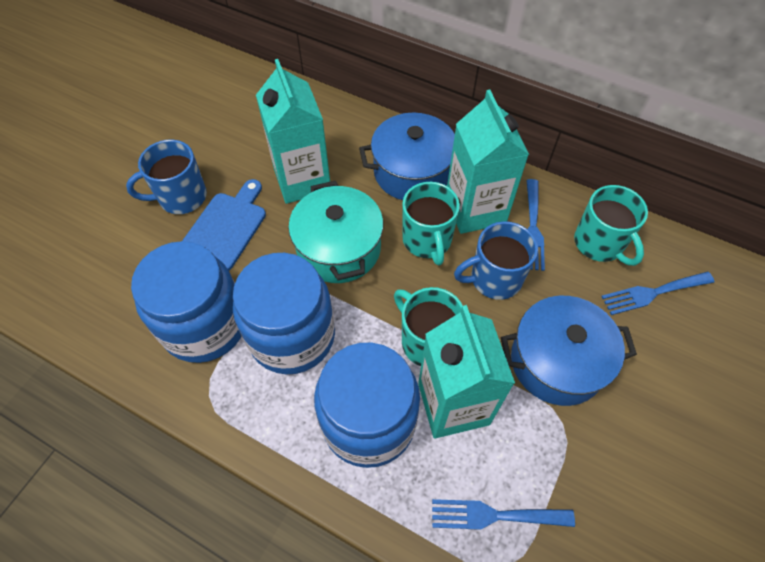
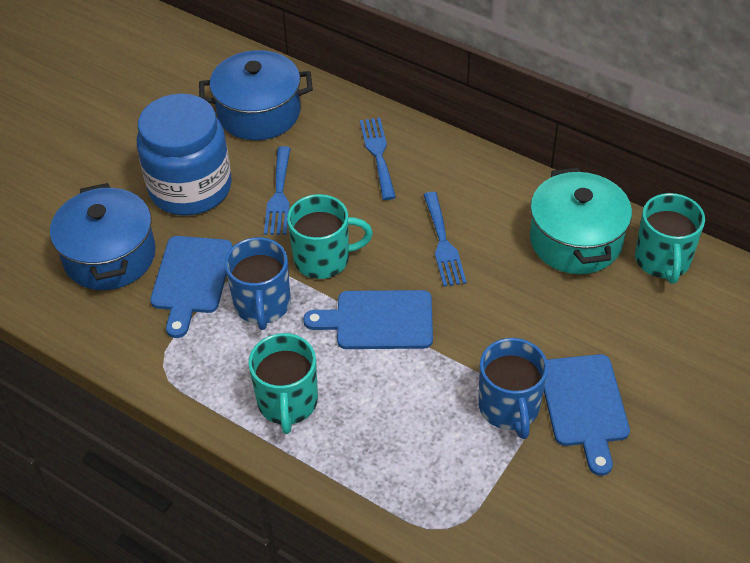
blue cutting board: [182,179,266,270] = 1 -> [150,236,233,338] [303,290,433,349] [544,354,630,476] = 3
blue jar: [131,241,241,363] [233,253,335,375] [314,343,420,468] = 3 -> [137,94,232,216] = 1
turquoise carton: [256,59,330,204] [418,305,515,438] [447,90,529,234] = 3 -> none = 0

